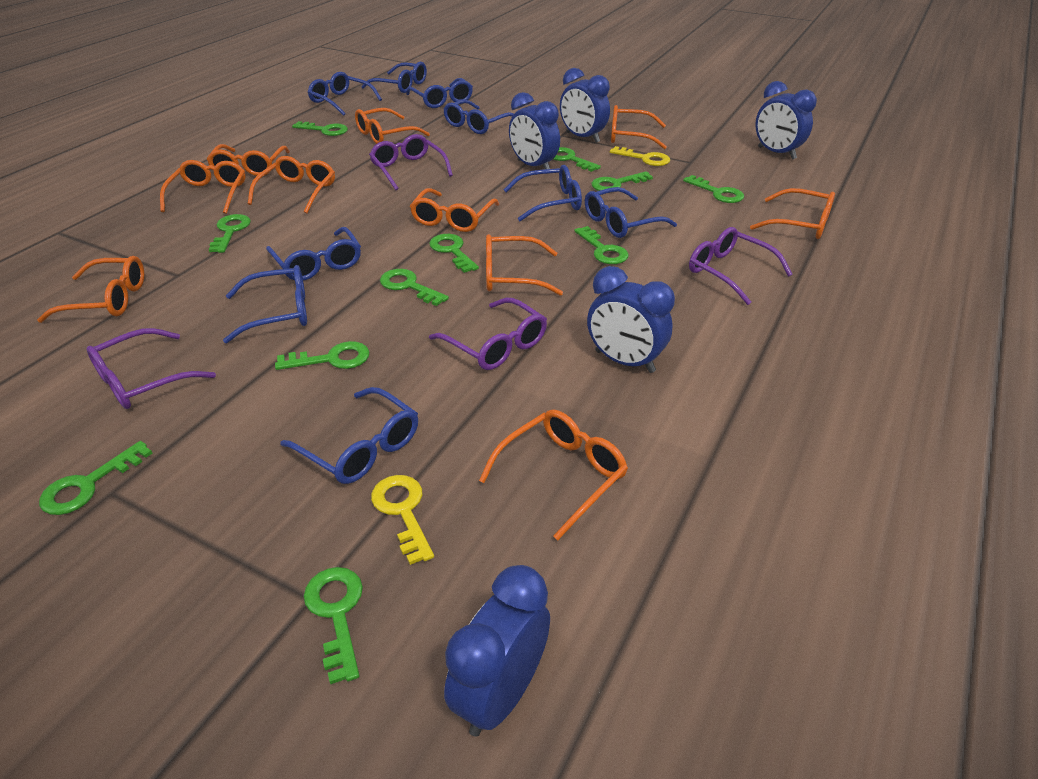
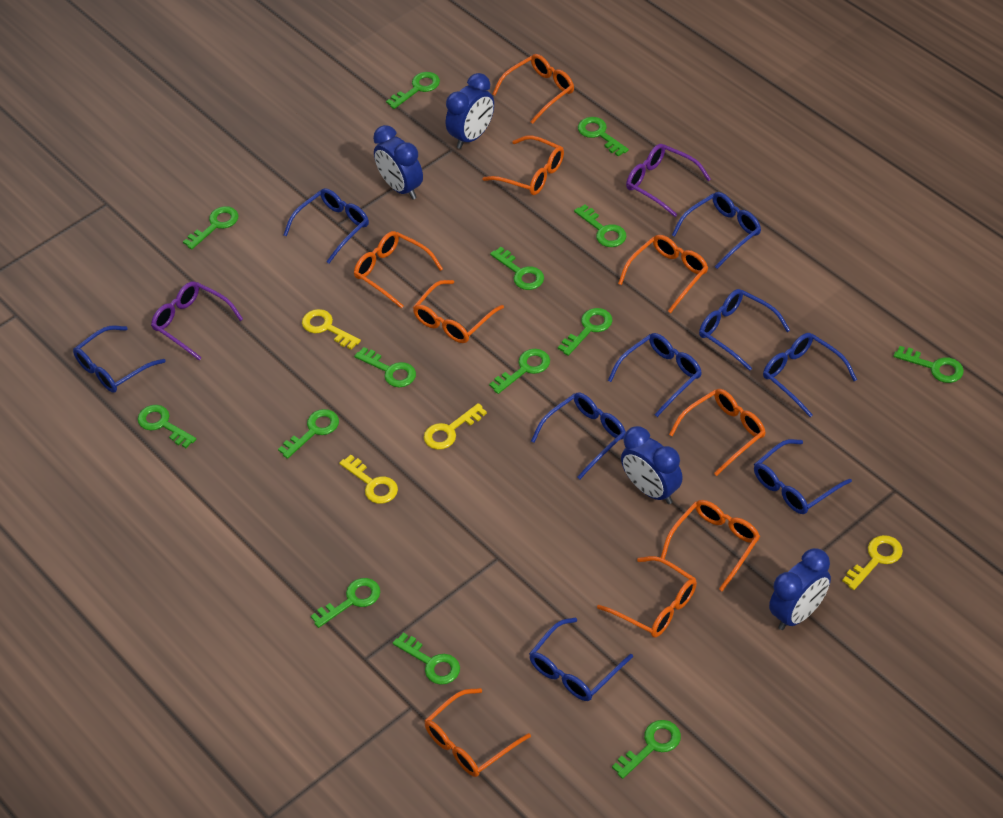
blue clock: [444,565,550,737] [509,92,560,169] [560,68,610,143] [587,266,675,373] [755,81,817,160] = 5 -> [373,125,423,200] [446,73,494,149] [621,426,683,504] [769,548,831,630] = 4
green key: [39,441,152,515] [209,214,251,253] [275,341,370,370] [292,121,348,136] [304,567,363,684] [380,269,449,306] [429,234,479,273] [553,147,601,172] [574,226,629,264] [591,171,653,191] [683,175,744,203] = 11 -> [138,405,197,448] [183,206,238,250] [278,409,339,459] [311,578,380,628] [354,347,416,387] [386,72,440,109] [393,633,460,685] [489,349,550,394] [490,247,544,290] [558,308,613,356] [574,204,626,247] [578,117,629,157] [612,720,681,779] [893,346,964,383] = 14
orange glasses: [37,256,144,323] [160,160,246,214] [207,144,290,176] [248,156,335,214] [355,108,430,144] [410,188,499,232] [479,409,628,540] [486,234,563,296] [611,105,667,149] [750,188,835,239] = 10 -> [354,231,443,309] [413,280,504,343] [424,688,531,777] [482,135,564,195] [492,54,574,124] [597,556,697,638] [618,235,708,313] [660,500,760,591] [669,389,765,476] = 9
purple glasses: [86,328,216,409] [369,134,453,190] [429,298,547,370] [689,227,793,305] = 4 -> [151,281,243,360] [626,144,711,217] = 2
yellow key: [371,475,434,565] [610,146,670,166] = 2 -> [302,309,361,349] [339,455,398,504] [424,403,487,450] [842,535,903,590] = 4

